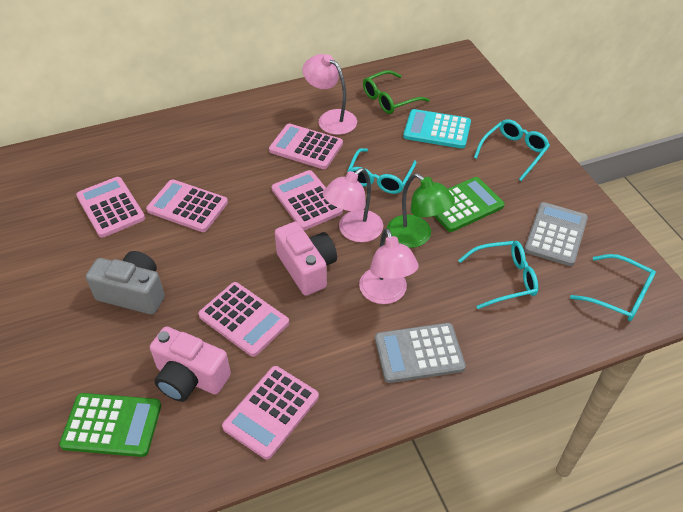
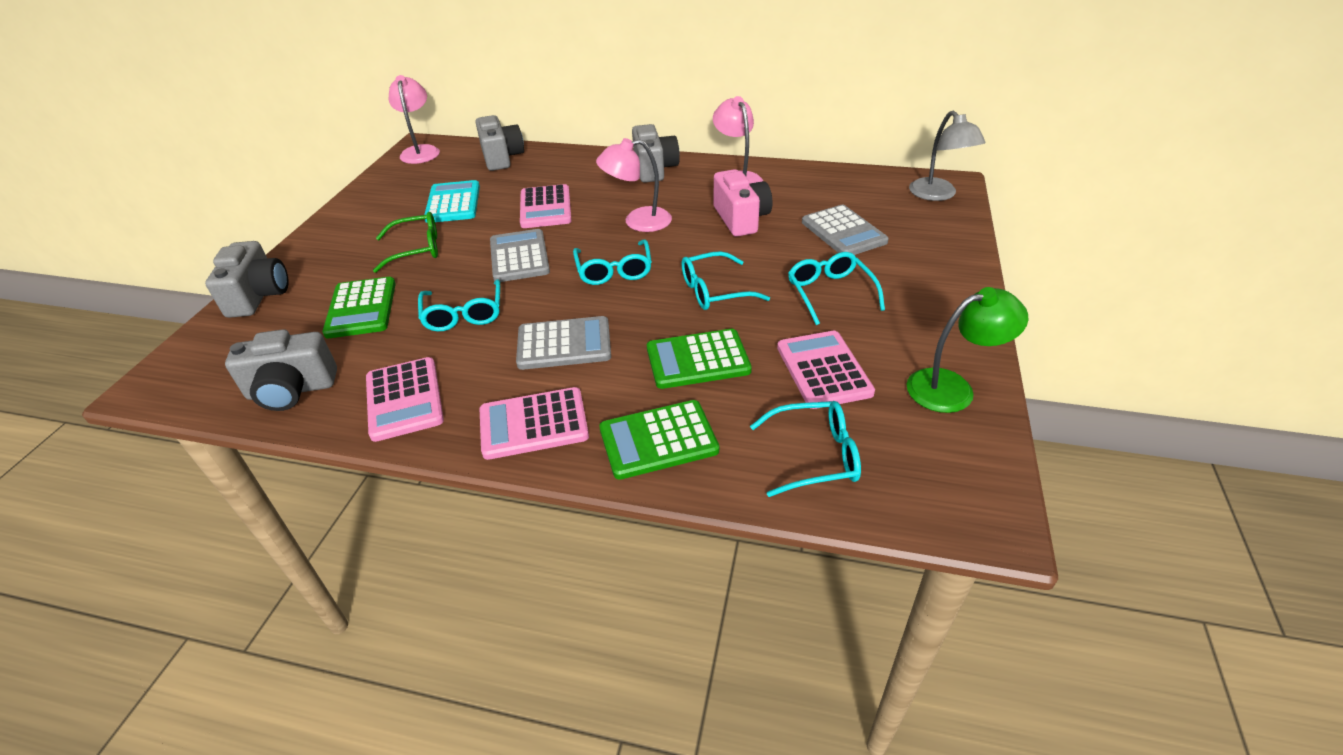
green calculator: [59,393,161,457] [434,177,504,232] = 2 -> [322,277,396,338] [599,400,719,480] [647,329,752,389] = 3
grey calculator: [375,323,466,383] [524,202,588,266] = 2 -> [490,229,550,282] [516,316,611,370] [802,205,889,255] = 3
grey camera: [86,251,165,315] = 1 -> [205,241,288,318] [225,329,337,411] [475,115,524,171] [632,124,680,183] = 4
grey lamp: none = 0 -> [909,111,986,201] = 1
pink calculator: [76,177,145,238] [146,179,228,232] [198,282,289,357] [222,366,319,459] [269,124,343,169] [272,170,343,230] = 6 -> [366,357,444,442] [480,387,589,460] [520,184,572,228] [777,331,875,409] = 4
pink camera: [150,327,231,402] [275,222,337,296] = 2 -> [714,169,772,237] = 1
turquoise glasses: [347,148,417,194] [458,241,538,309] [474,119,550,181] [570,254,656,321] = 4 -> [418,279,500,331] [573,239,652,285] [682,251,770,310] [750,401,861,497] [788,252,885,325] = 5

